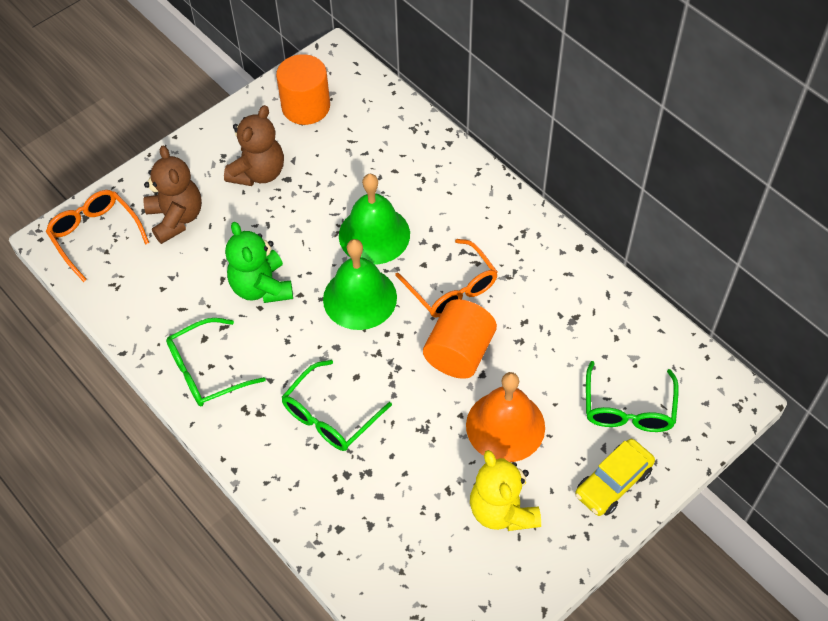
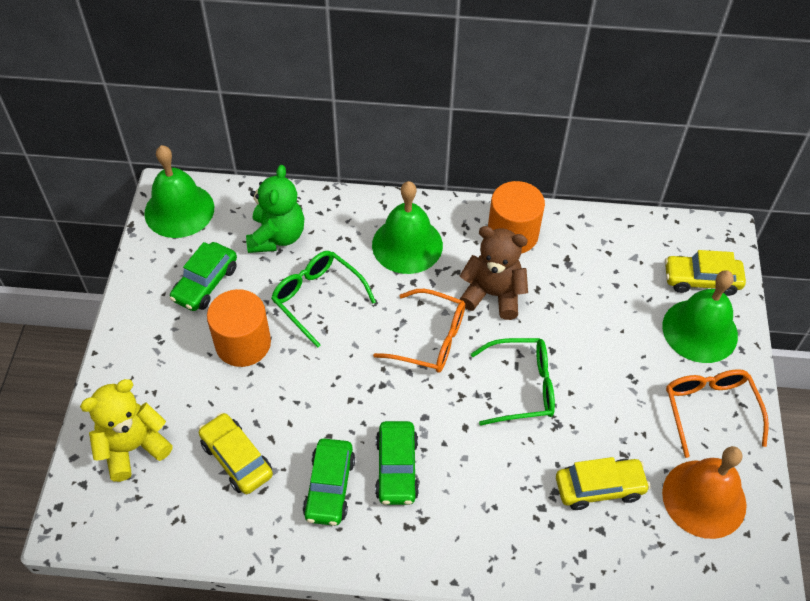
brown teddy bear: [144,146,202,244] [224,105,284,186] = 2 -> [459,226,528,320] = 1
green bell: [323,239,397,330] [339,174,410,265] = 2 -> [144,145,214,238] [372,181,443,274] [662,270,738,363] = 3
green car: none = 0 -> [169,242,237,311] [303,438,355,526] [375,421,419,505] = 3
green glasses: [166,318,266,407] [282,360,392,451] [586,361,679,432] = 3 -> [271,251,376,348] [471,338,555,426] = 2
yellow car: [575,439,655,516] = 1 -> [198,413,273,494] [556,457,650,510] [665,250,746,296] = 3

